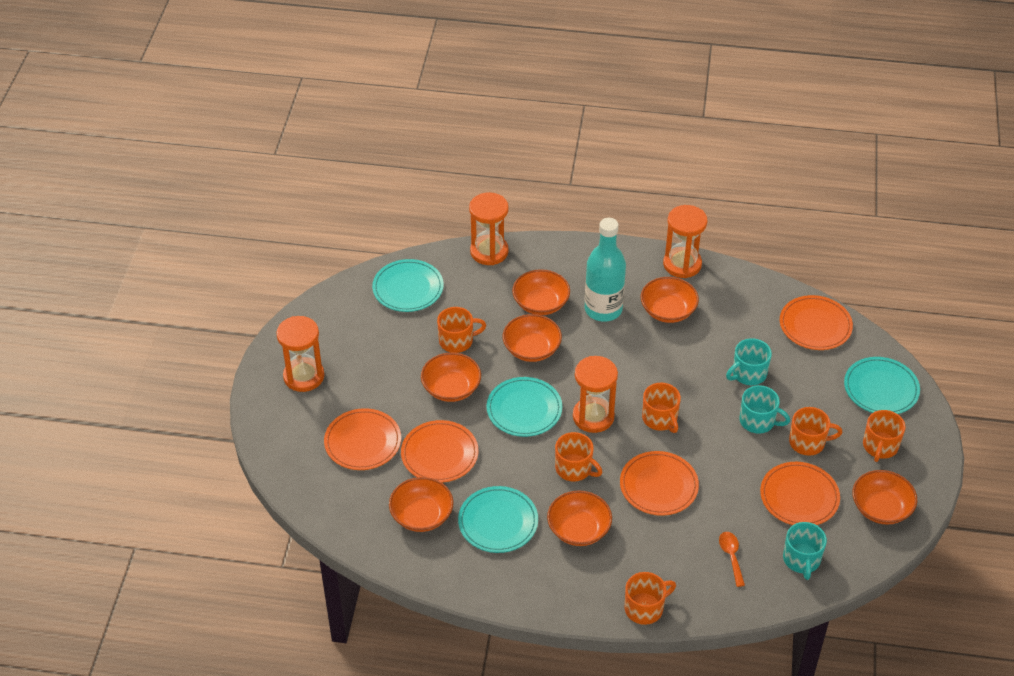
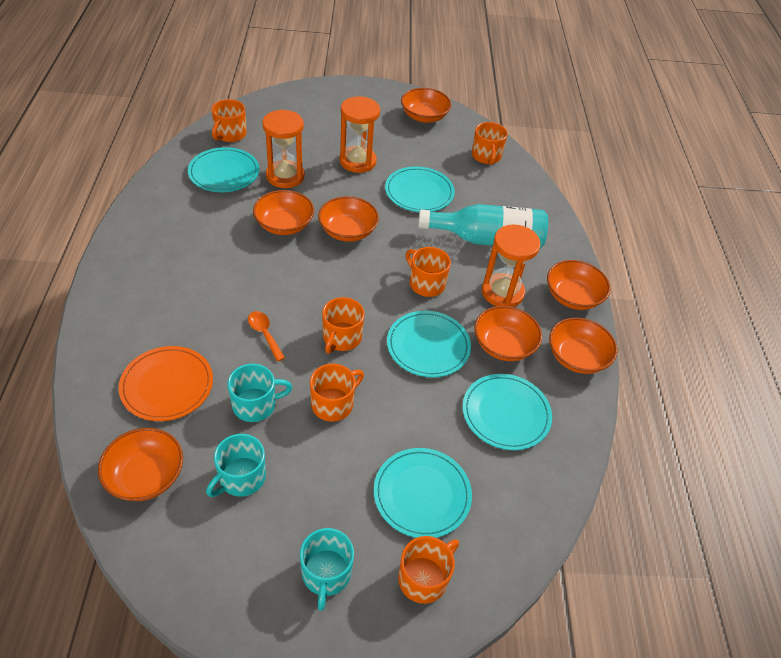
orange hourglass: [276,316,324,392] [469,192,509,265] [573,356,618,433] [663,205,707,278] = 4 -> [262,109,305,188] [339,96,380,173] [482,225,541,307] = 3
orange plate: [324,408,401,470] [401,420,478,483] [620,451,699,516] [760,462,840,525] [780,295,853,350] = 5 -> [119,346,213,421] = 1
turquoise plate: [372,259,444,312] [458,486,538,553] [487,377,562,437] [844,357,920,414] = 4 -> [188,147,259,192] [374,448,472,538] [385,166,455,212] [387,311,471,378] [463,374,552,450] = 5

